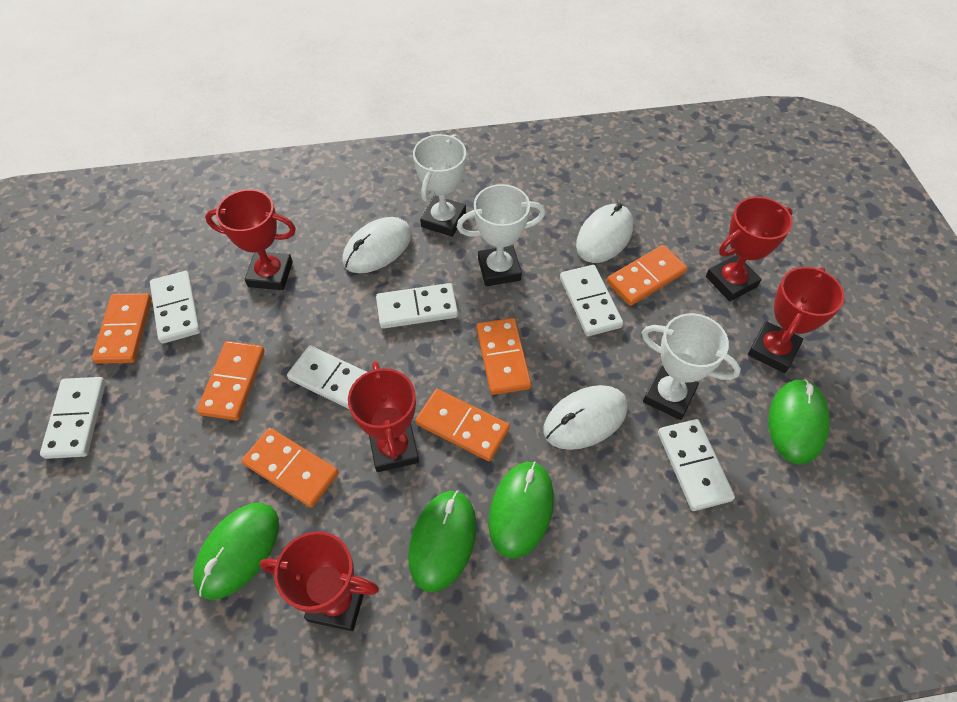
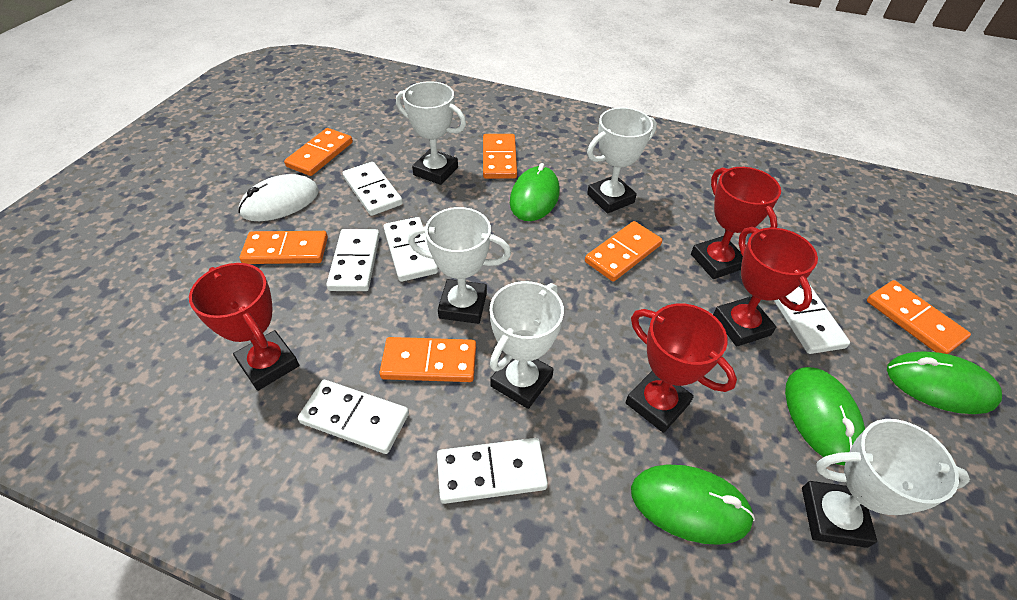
red trophy: [205,189,296,290] [260,531,379,631] [348,361,419,472] [706,196,793,301] [748,267,845,373] = 5 -> [189,263,299,391] [625,303,737,433] [691,167,781,279] [713,227,818,346] = 4
white mouse: [342,217,412,273] [543,385,628,450] [576,203,634,263] = 3 -> [238,174,319,221] = 1
white trophy: [413,134,466,237] [457,184,545,286] [642,313,741,420] = 3 -> [396,81,466,185] [408,207,511,324] [490,281,564,409] [587,107,657,214] [802,419,970,548] = 5

